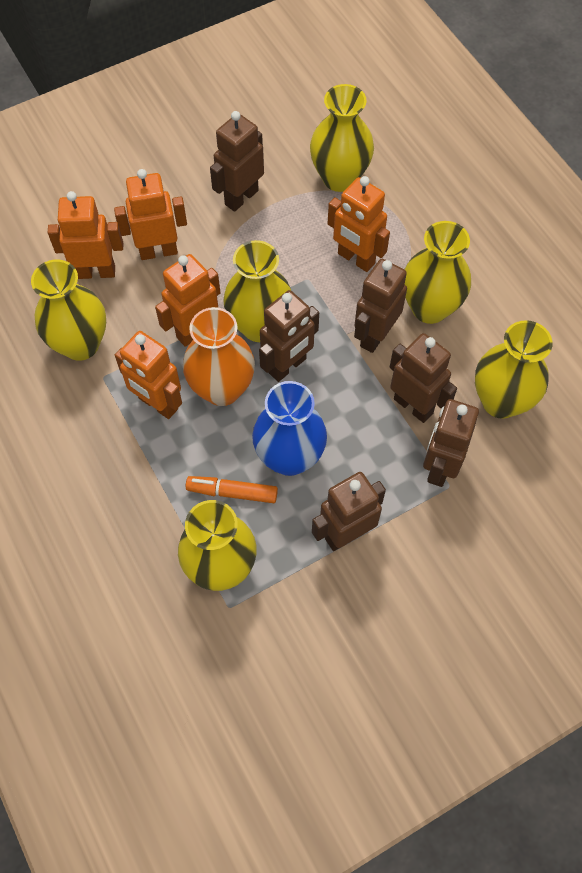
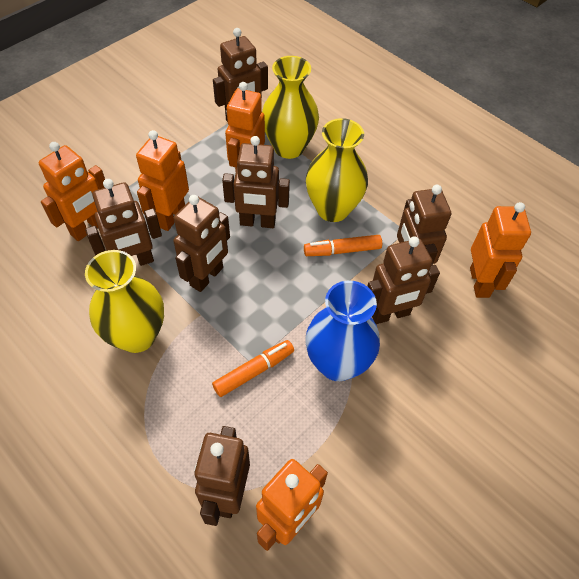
brown robot: [210,111,264,212] [259,290,319,382] [312,472,386,551] [354,259,407,353] [390,333,457,423] [423,399,479,487] = 6 -> [85,179,162,266] [173,195,230,292] [194,426,250,526] [213,28,268,122] [222,136,290,228] [367,236,440,324] [397,185,451,266] = 7
orange marker: [186,476,278,503] = 1 -> [212,340,294,397] [304,235,382,256] = 2
orange vase: [183,307,255,406] = 1 -> none = 0
yellow vase: [31,260,106,361] [178,500,257,591] [223,240,291,342] [310,84,374,192] [404,221,471,324] [475,320,552,419] = 6 -> [85,250,164,353] [262,56,319,159] [306,118,368,222] = 3

